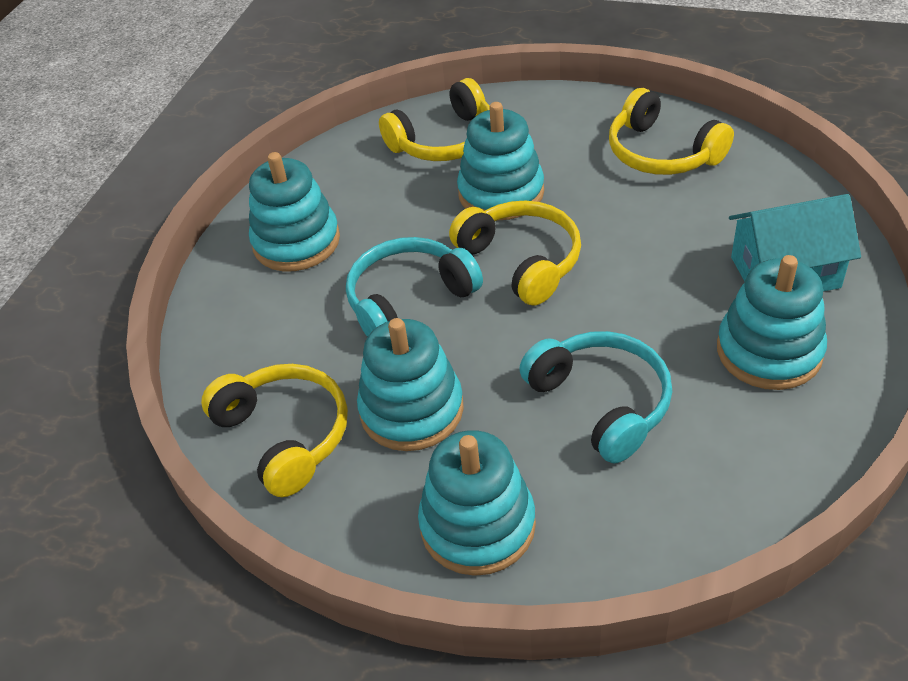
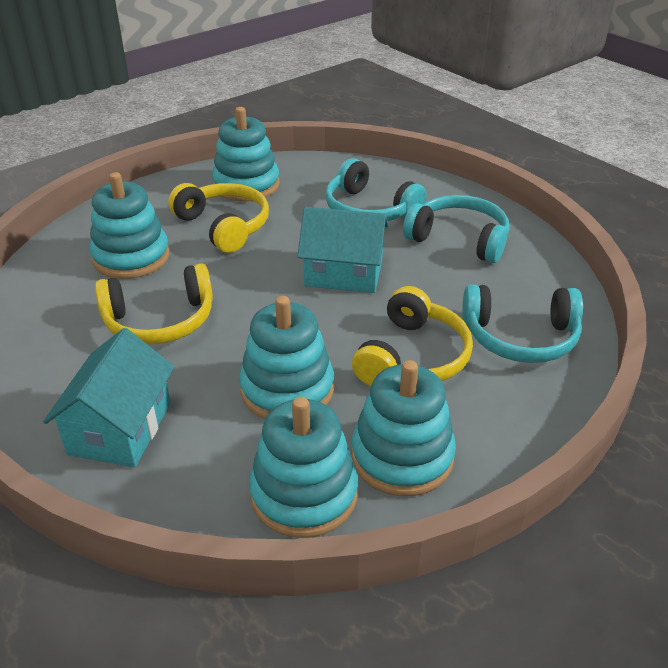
turquoise headphones: [346,237,483,337] [519,331,672,464] = 2 -> [325,158,427,221] [403,195,509,263] [462,284,583,363] = 3
turquoise house: [729,194,861,291] = 1 -> [43,328,175,467] [297,207,389,293] = 2
yellow headphones: [201,364,348,497] [379,78,490,161] [449,200,581,306] [609,88,734,175] = 4 -> [95,264,213,345] [168,183,269,253] [352,286,473,386] = 3

